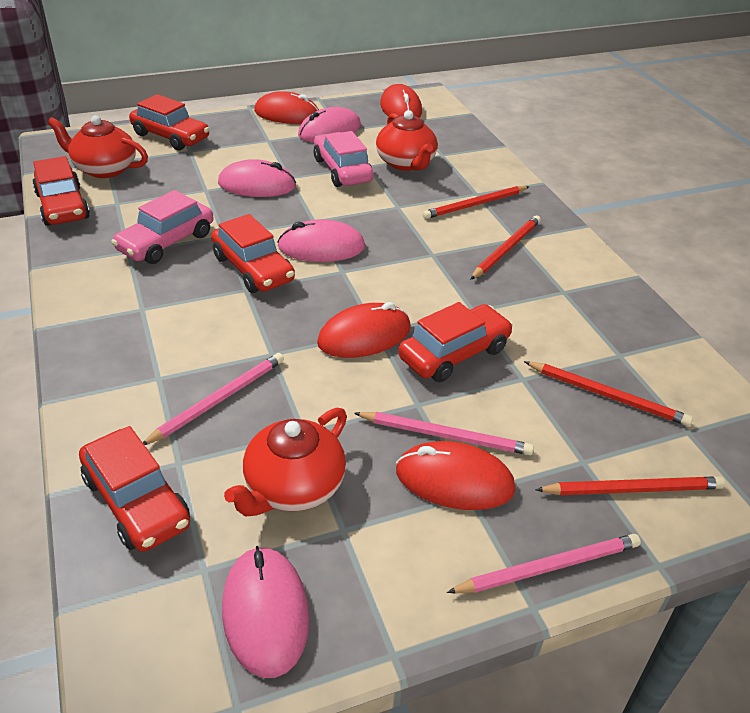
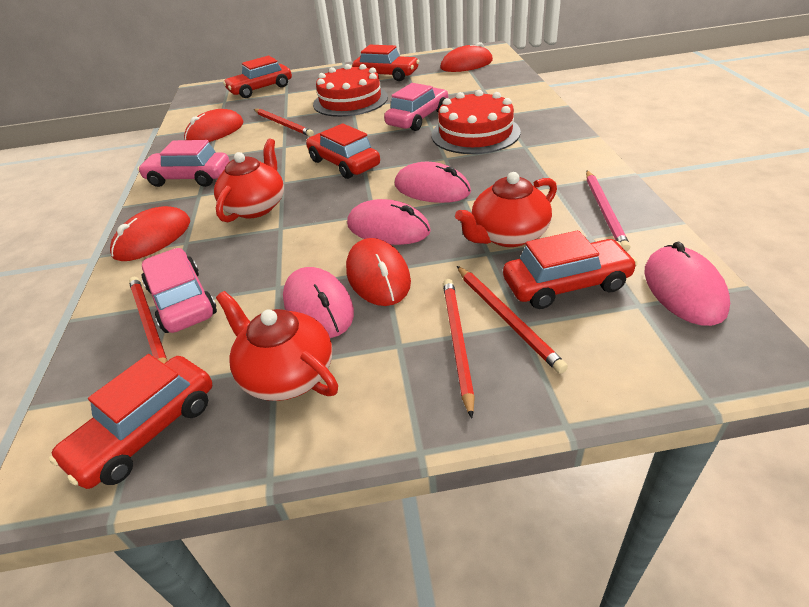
pink car: [111,190,214,264] [314,131,374,187] = 2 -> [138,140,230,187] [142,248,217,333] [384,83,448,131] = 3
pink pencil: [143,353,284,445] [354,412,534,455] [447,534,641,593] = 3 -> [586,170,630,251] = 1
red cake: none = 0 -> [313,64,388,117] [432,90,521,154] = 2

